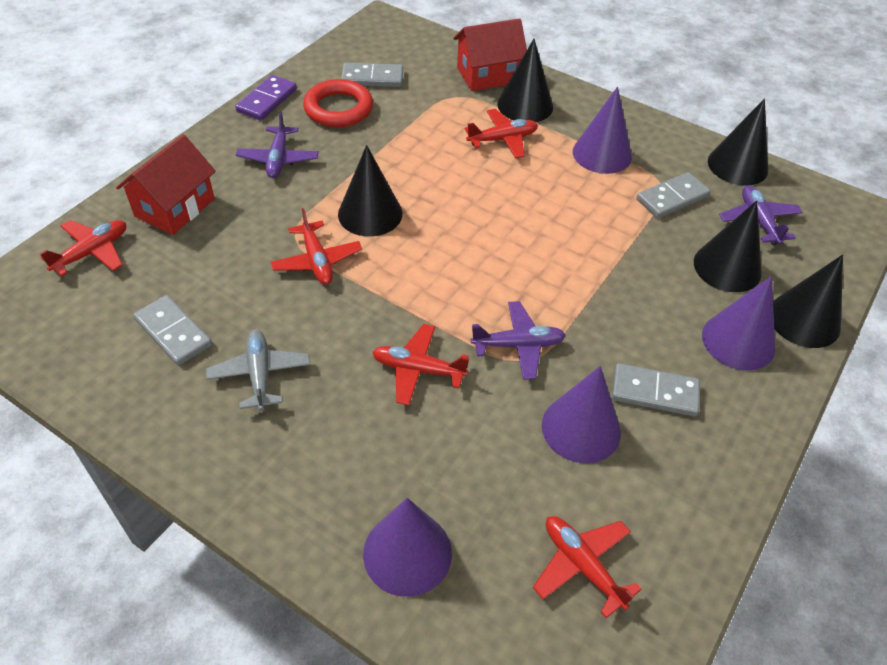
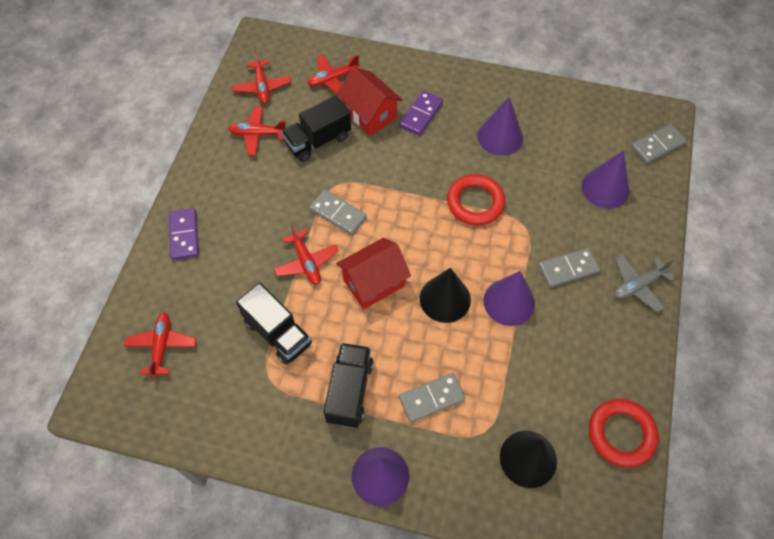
black cone: [338,145,402,237] [497,39,553,122] [694,200,762,292] [708,98,768,186] [773,254,843,348] = 5 -> [420,268,471,323] [500,431,557,488] = 2
black truck: none = 0 -> [236,283,312,365] [281,95,351,162] [323,343,374,428] = 3
purple domino: [235,75,297,121] = 1 -> [169,208,199,260] [399,91,443,136] = 2
purple plane: [236,111,319,178] [471,301,566,380] [719,185,803,245] = 3 -> none = 0
red ring: [303,79,373,127] = 1 -> [447,174,506,226] [589,399,659,467] = 2

